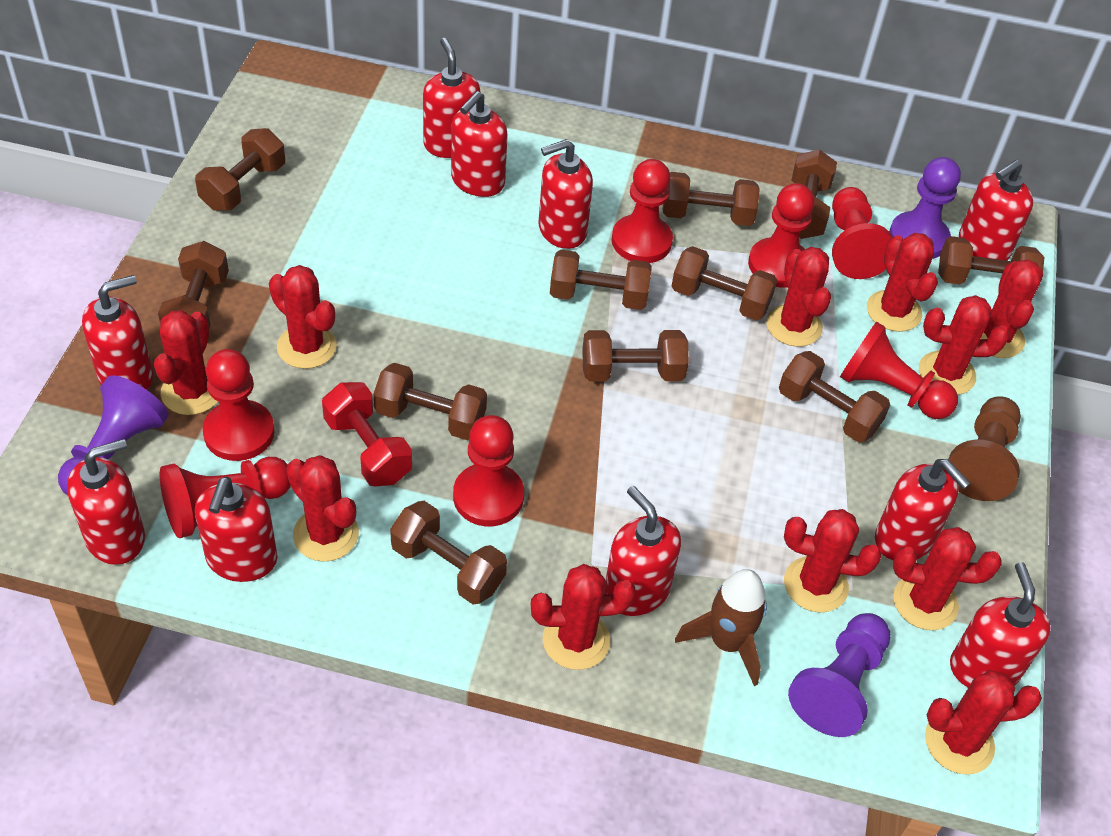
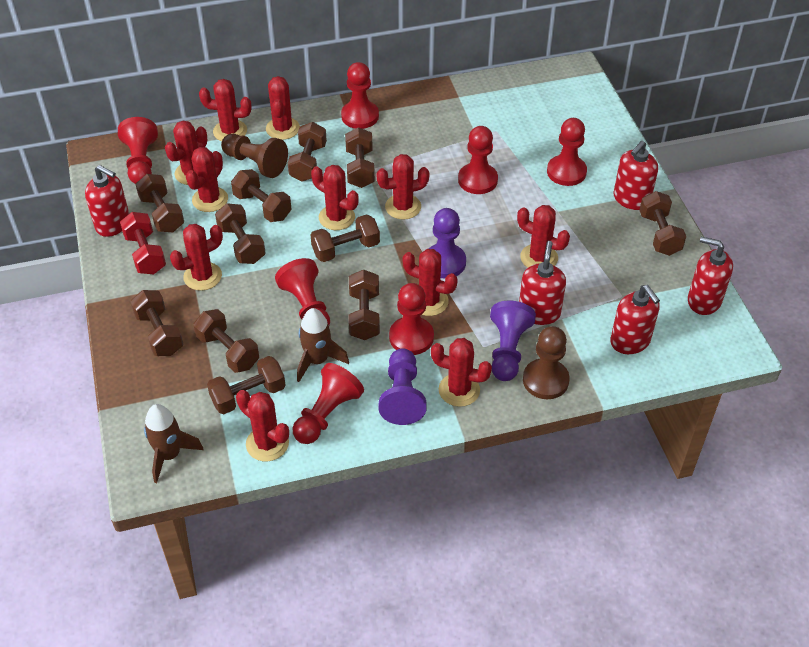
brown pawn: [948,396,1021,501] = 1 -> [221,134,288,178] [523,326,570,399] = 2
brown rocket: [675,569,767,686] = 1 -> [144,404,204,483] [297,308,349,382] = 2
red soap dispenser: [67,439,145,565] [82,275,153,390] [195,477,277,582] [423,38,480,158] [451,91,508,197] [538,139,593,249] [604,486,681,616] [875,459,971,561] [950,562,1051,687] [959,160,1033,261] = 10 -> [85,165,129,237] [519,241,566,325] [610,285,660,354] [613,141,658,210] [688,237,733,315] = 5

